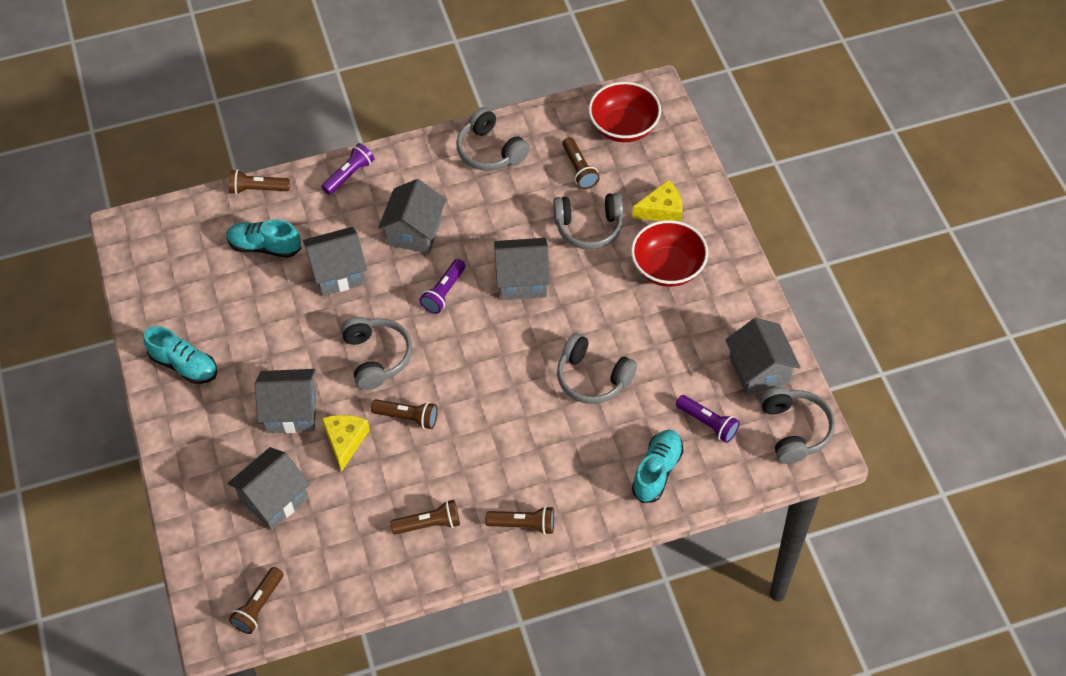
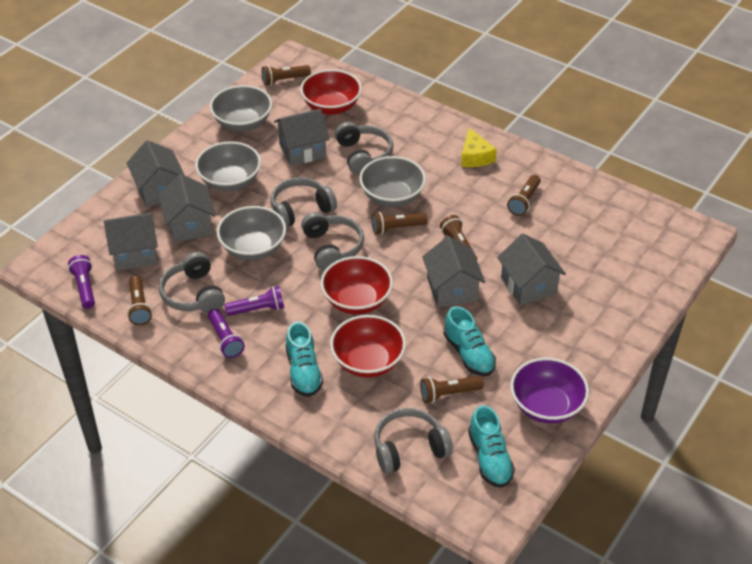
grey bowl: none = 0 -> [195,141,261,191] [210,85,272,131] [217,206,286,260] [359,156,426,207] = 4
purple bowl: none = 0 -> [510,358,589,424] = 1
red bowl: [589,82,661,142] [631,220,708,287] = 2 -> [300,69,362,115] [320,256,393,314] [330,315,406,378] = 3
yellow cheese: [322,415,370,472] [632,180,682,222] = 2 -> [461,128,497,167] = 1

